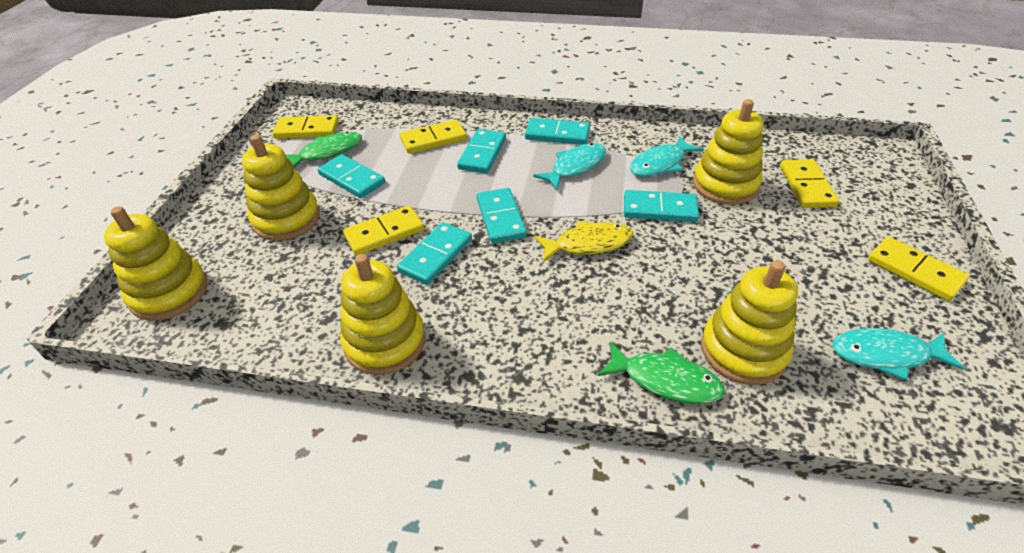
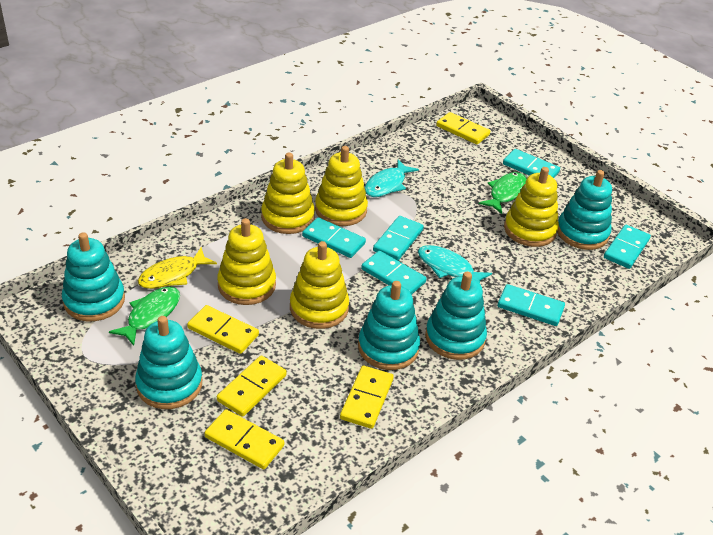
turquoise fish: [533,143,606,190] [630,136,703,177] [832,328,965,381] = 3 -> [365,160,419,197] [418,245,492,283] = 2
turquoise stacking toy: none = 0 -> [62,232,125,322] [135,316,202,409] [358,281,420,370] [425,272,487,360] [557,170,612,250] = 5

